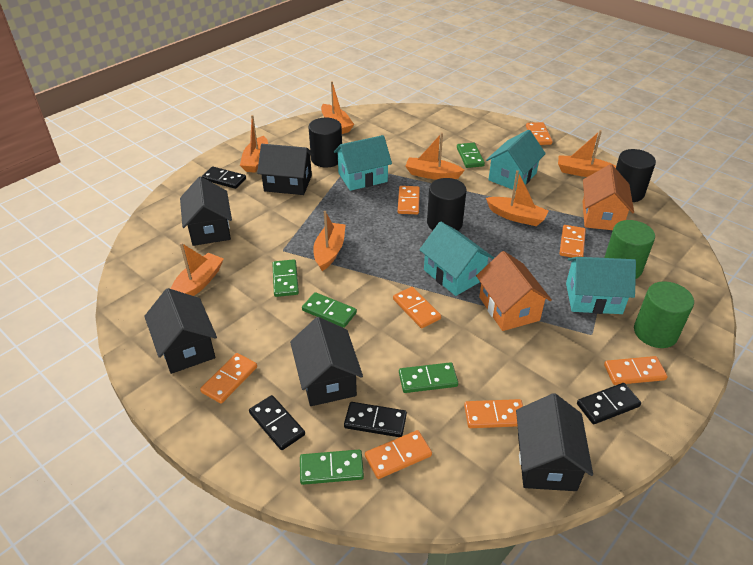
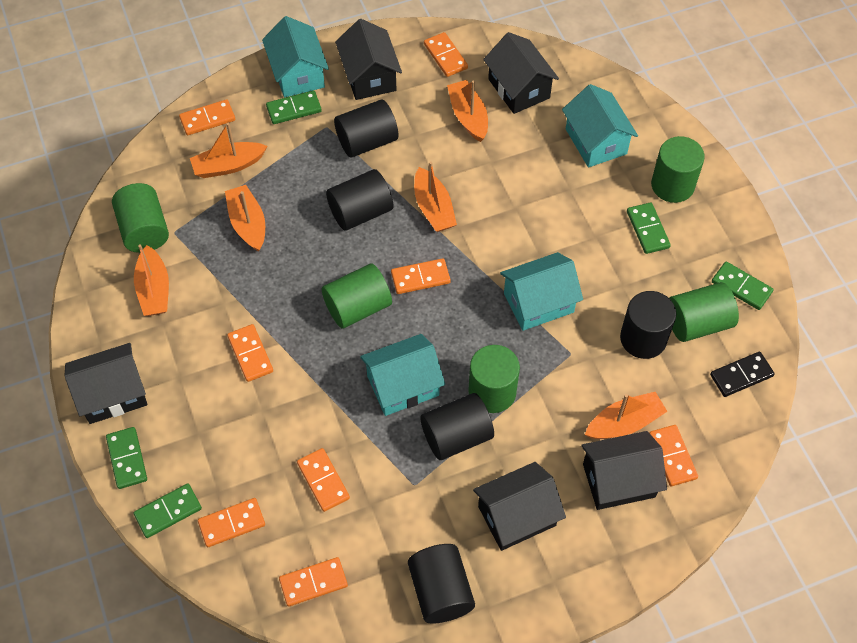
black cylinder: [308,117,342,168] [427,178,467,231] [616,149,656,202] = 3 -> [326,169,394,231] [334,99,398,157] [408,544,475,624] [421,393,494,460] [620,291,676,359] = 5
black domino: [202,166,246,189] [249,395,305,450] [344,402,407,437] [577,383,641,424] = 4 -> [710,352,775,397] = 1
green cylinder: [604,220,655,279] [634,281,694,348] = 2 -> [112,183,169,253] [322,264,392,329] [468,345,520,413] [651,136,705,203] [669,282,739,342] = 5
orange boat: [170,242,224,296] [240,115,268,173] [313,211,345,271] [321,81,354,134] [405,132,465,180] [486,170,549,226] [558,130,616,177] = 7 -> [134,244,169,316] [190,123,267,178] [225,185,265,252] [414,161,457,232] [447,80,488,142] [585,392,668,439] = 6
orange house: [476,251,552,331] [583,164,634,230] = 2 -> none = 0

